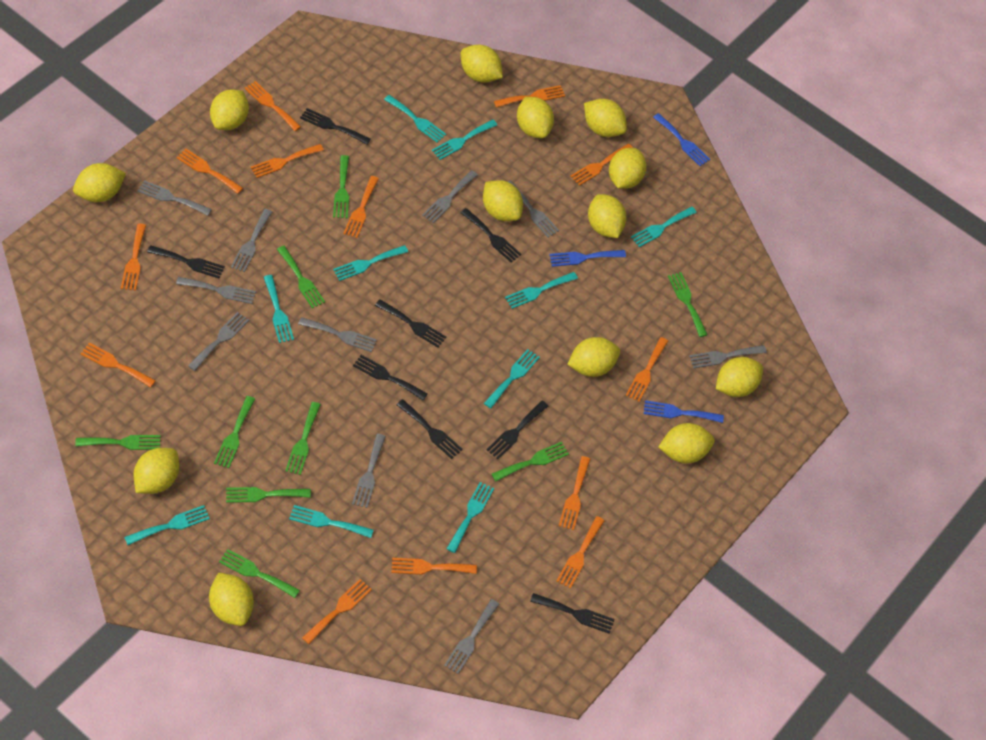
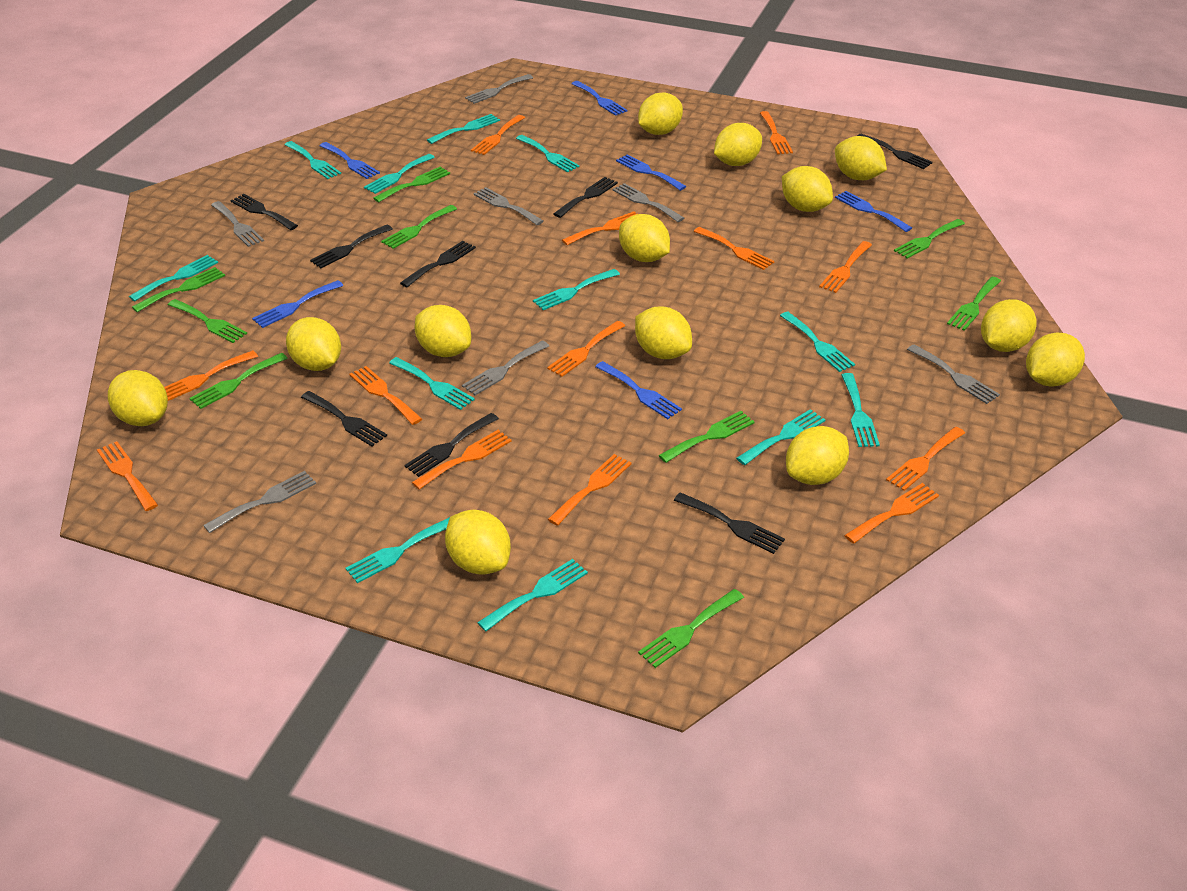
blue fork: [549,250,626,267] [644,400,724,423] [653,113,710,166] = 3 -> [252,280,343,328] [319,142,380,179] [571,81,628,116] [595,361,682,419] [616,154,686,191] [835,191,912,232] = 6
grey fork: [137,180,212,216] [176,277,256,304] [188,312,249,371] [231,209,272,272] [298,317,377,352] [352,434,386,508] [422,170,478,223] [444,599,499,674] [508,181,559,237] [689,345,767,369] = 10 -> [203,471,316,533] [211,201,264,247] [462,340,549,395] [465,74,533,104] [474,187,544,225] [613,183,684,222] [907,344,1000,404] = 7
turquoise fork: [124,505,210,545] [264,275,294,343] [289,505,374,538] [333,245,408,281] [384,95,446,142] [432,119,497,160] [446,482,494,553] [484,349,540,408] [505,272,578,309] [631,206,697,247] = 10 -> [129,255,218,301] [285,141,341,179] [346,517,450,583] [364,154,435,194] [389,357,475,410] [427,114,500,144] [477,559,588,632] [516,135,580,172] [533,269,620,310] [736,409,825,465] [780,312,855,372] [842,373,880,447] = 12

